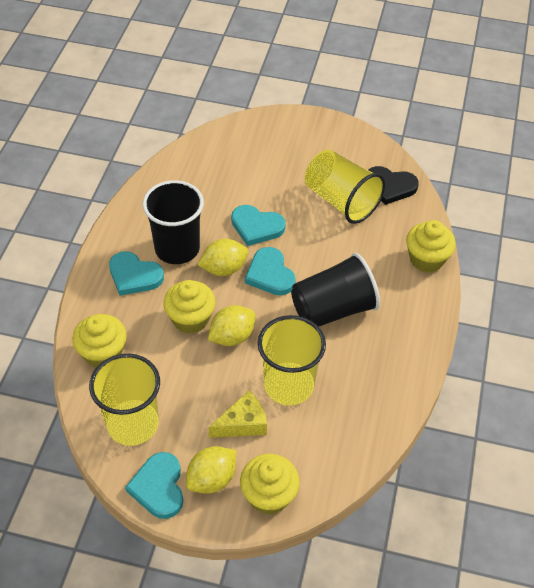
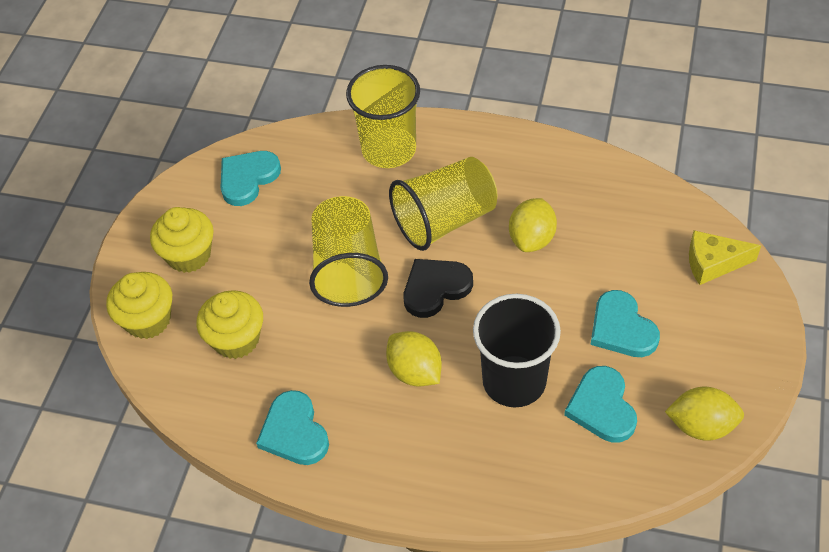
black cup: [143,180,204,264] [291,253,380,327] = 2 -> [473,294,561,407] = 1
yellow cupcake: [72,314,127,367] [163,280,216,334] [240,454,300,515] [406,220,456,273] = 4 -> [106,272,172,339] [150,207,214,273] [196,290,263,359] = 3

